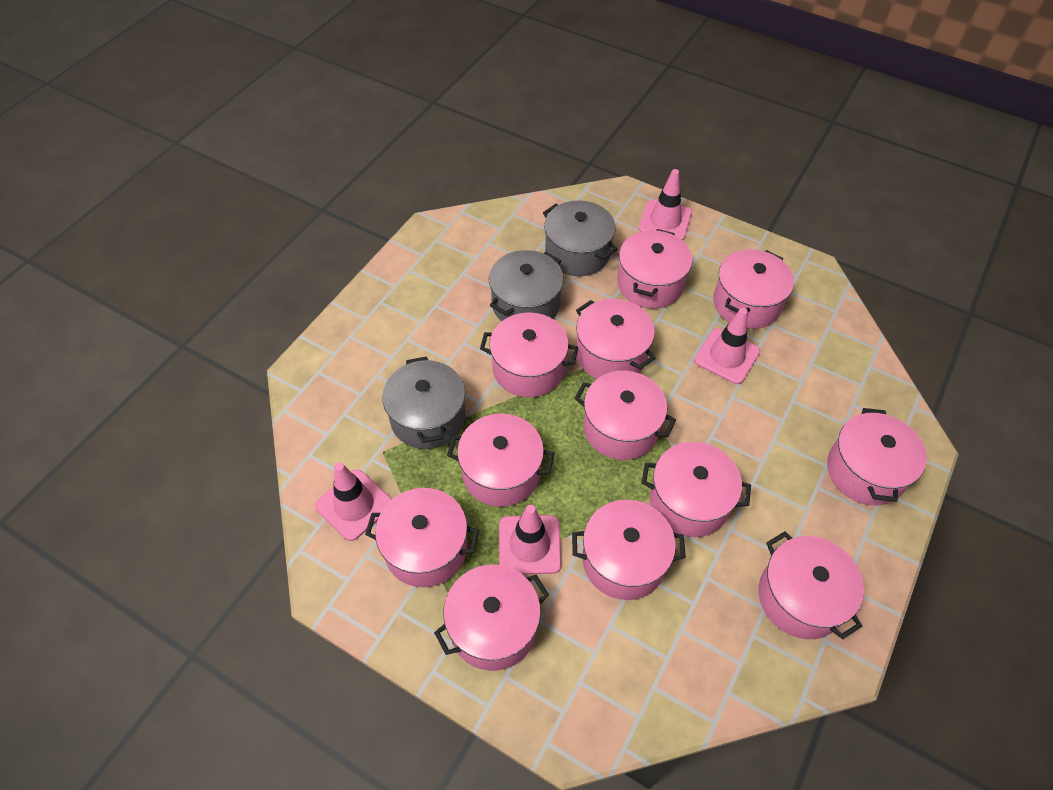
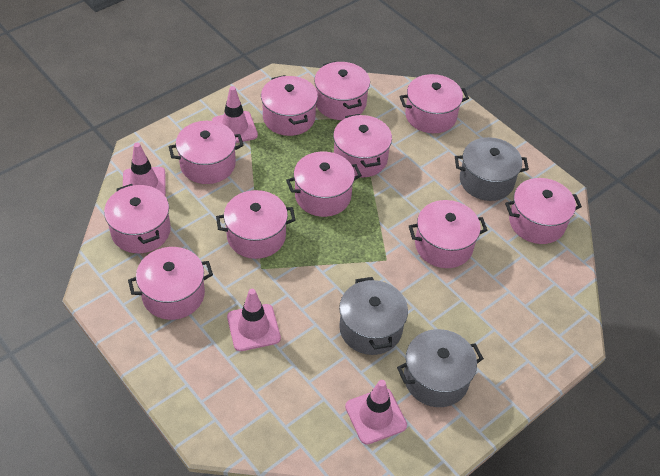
pink pot: [365,488,479,587] [434,564,549,671] [447,414,554,507] [480,312,578,397] [572,500,686,600] [574,371,676,460] [576,299,655,379] [617,229,692,308] [642,442,751,537] [713,249,794,329] [758,531,864,639] [827,408,927,505] = 12 -> [104,184,171,253] [128,247,213,320] [169,121,244,184] [216,190,295,259] [261,75,318,136] [286,152,362,217] [314,61,370,120] [333,114,392,177] [399,74,469,133] [409,200,488,268] [505,178,582,244] = 11

